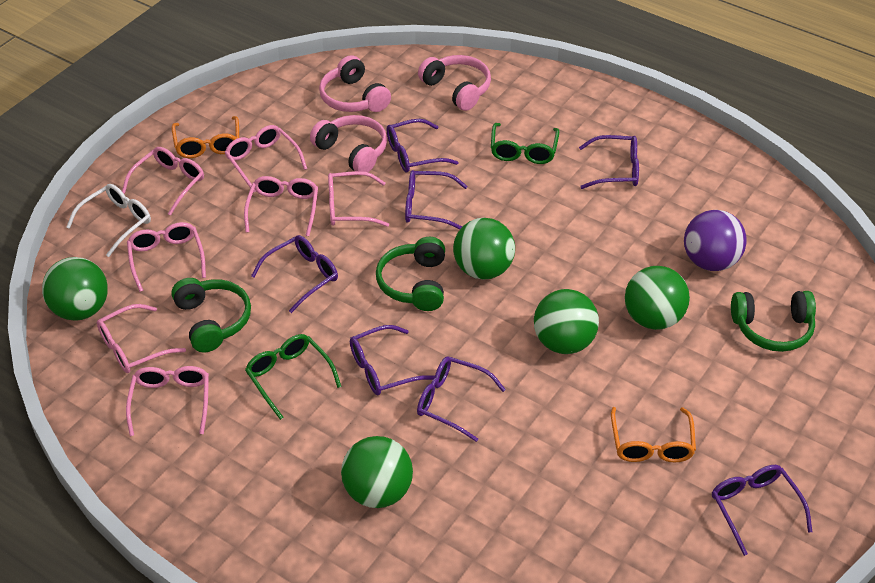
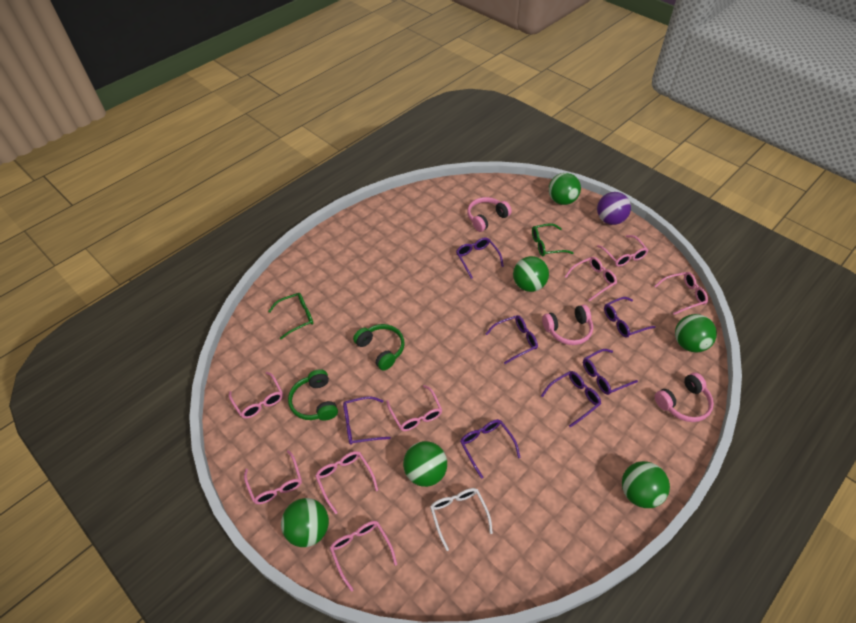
green ball: [42,257,108,321] [341,436,413,508] [453,218,515,279] [534,289,599,354] [625,266,690,330] = 5 -> [281,498,329,547] [403,441,447,487] [513,256,549,292] [549,173,581,205] [622,461,670,508] [675,314,717,352] = 6
green headphones: [171,278,251,352] [376,237,445,311] [731,291,816,352] = 3 -> [288,369,338,421] [353,324,405,371] = 2
orange glasses: [172,116,239,158] [611,407,696,462] = 2 -> none = 0
pink glasses: [97,304,186,373] [122,147,204,216] [126,366,209,436] [127,222,206,292] [225,125,307,193] [244,176,318,236] [328,171,389,227] = 7 -> [229,372,283,419] [244,450,302,504] [315,451,378,514] [330,521,397,592] [386,385,442,431] [565,257,617,302] [597,235,648,267] [654,272,708,315] = 8

